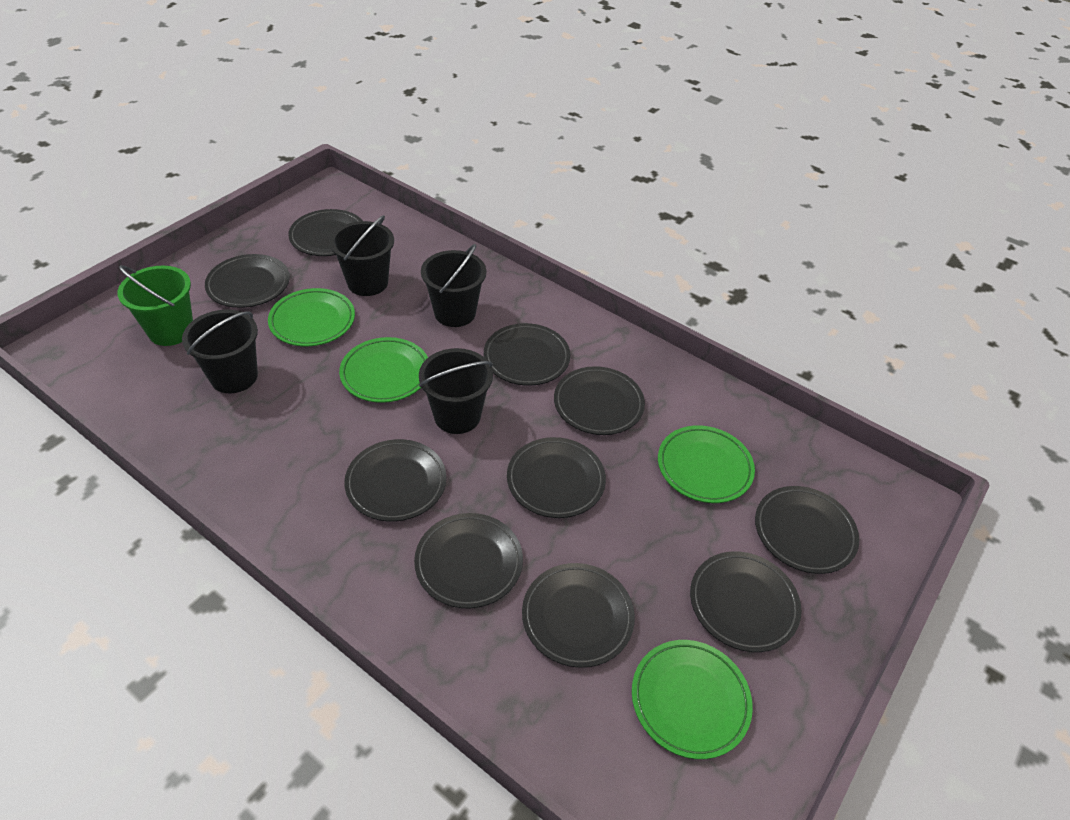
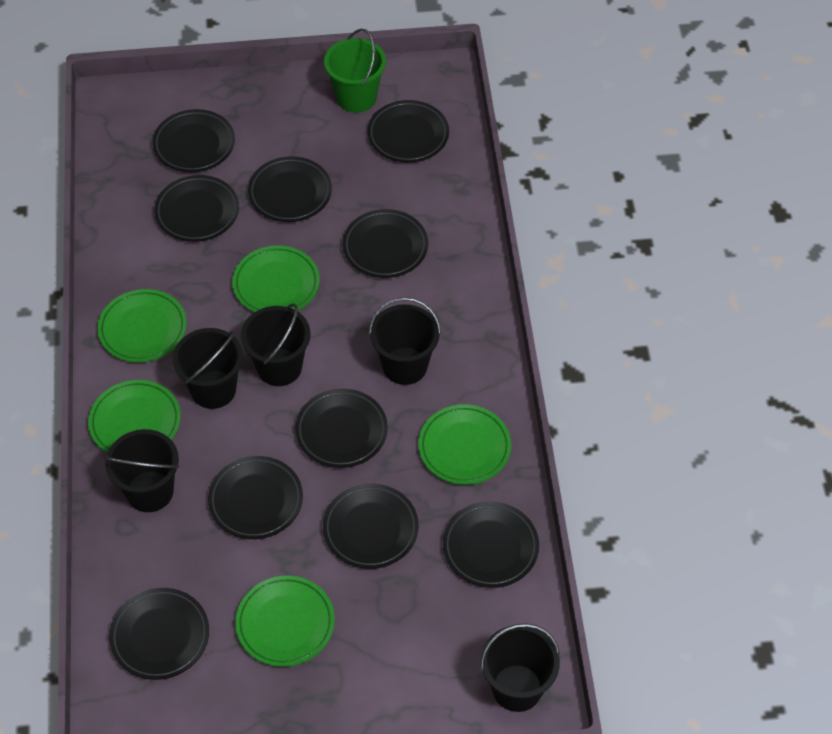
black bucket: [182,310,258,393] [330,215,394,296] [419,348,493,434] [421,244,486,327] = 4 -> [104,429,179,512] [172,328,243,409] [241,303,310,386] [369,297,441,385] [480,623,560,712] = 5
green plate: [268,288,355,346] [339,337,428,403] [632,640,753,759] [658,425,755,503] = 4 -> [88,380,181,453] [97,289,187,362] [232,246,320,312] [235,576,335,667] [418,404,511,485] = 5

